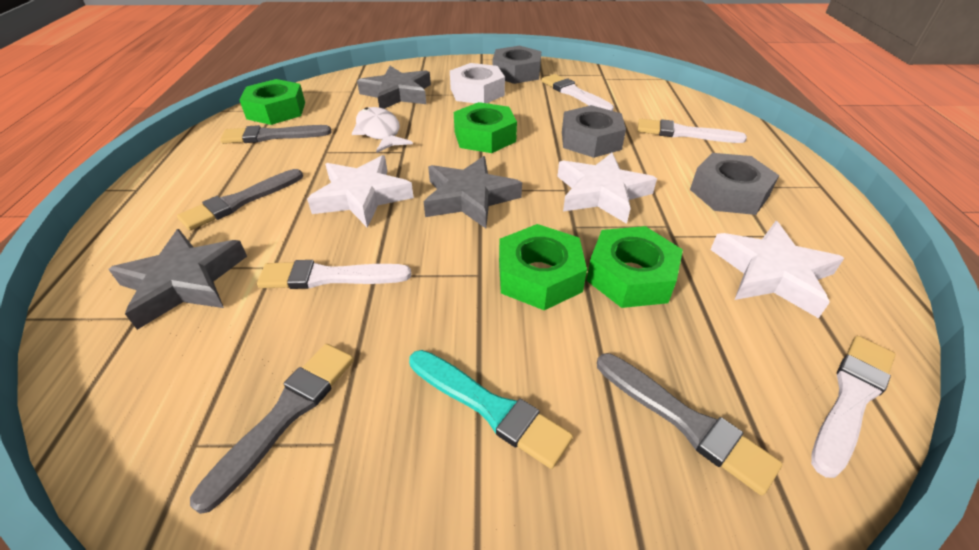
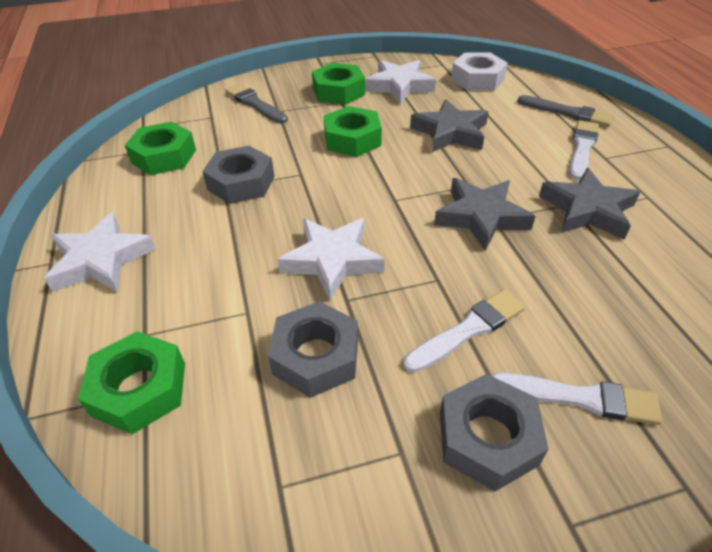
grey brush: [177,169,303,230] [190,344,354,514] [220,125,332,144] [597,353,782,496] = 4 -> [225,84,288,124] [518,95,614,127] = 2
turquoise brush: [409,350,573,469] = 1 -> none = 0
white brush: [257,260,411,289] [542,74,614,111] [638,119,747,143] [811,336,896,478] = 4 -> [404,289,525,373] [492,373,662,425] [569,120,599,180] = 3
white fish: [352,107,413,153] = 1 -> none = 0

